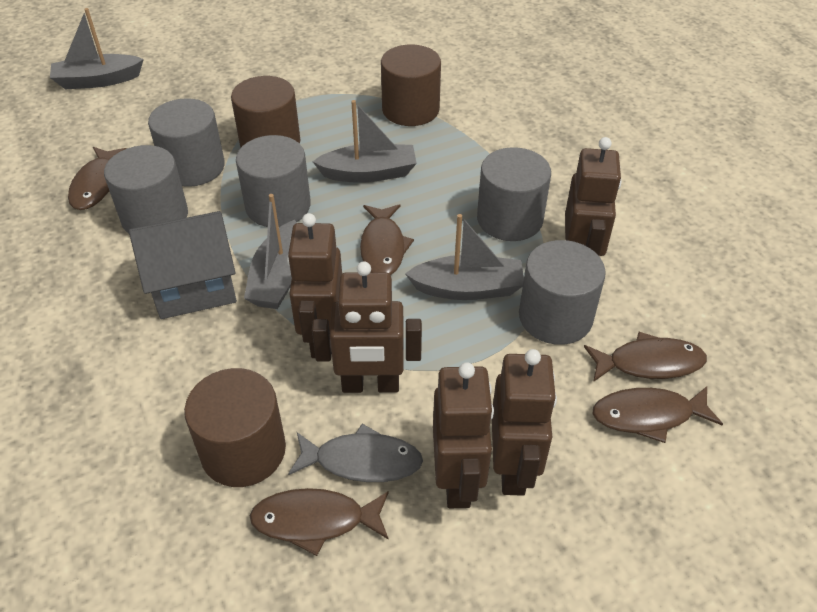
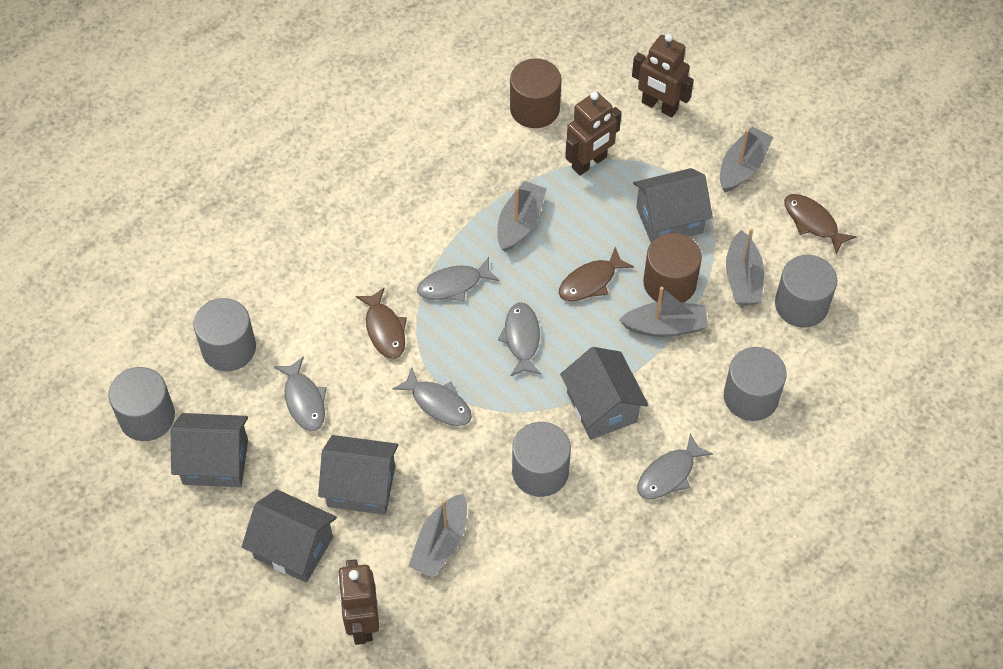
brown cylinder: [184,368,286,487] [231,76,300,147] [381,45,441,126] = 3 -> [510,58,562,128] [643,233,702,303] = 2
brown fish: [68,147,127,210] [250,488,389,556] [360,204,414,275] [584,332,707,382] [593,386,723,443] = 5 -> [356,287,407,359] [559,247,634,301] [784,194,857,255] = 3
brown robot: [287,213,342,358] [312,262,422,393] [433,362,494,508] [492,349,557,496] [565,137,622,256] = 5 -> [337,559,379,645] [565,92,622,175] [632,33,694,118] = 3
grey boat: [50,8,144,89] [244,194,297,309] [312,100,417,183] [405,214,524,300] = 4 -> [408,493,467,578] [497,181,547,252] [619,287,708,337] [720,127,773,192] [726,228,764,305] = 5
grey fish: [288,424,423,482] = 1 -> [274,356,327,431] [393,367,472,426] [417,257,500,301] [498,302,541,376] [638,433,713,499] = 5
grey house: [129,211,237,319] = 1 -> [171,413,248,487] [242,489,337,583] [318,435,398,515] [560,347,648,440] [633,168,713,243] = 5

